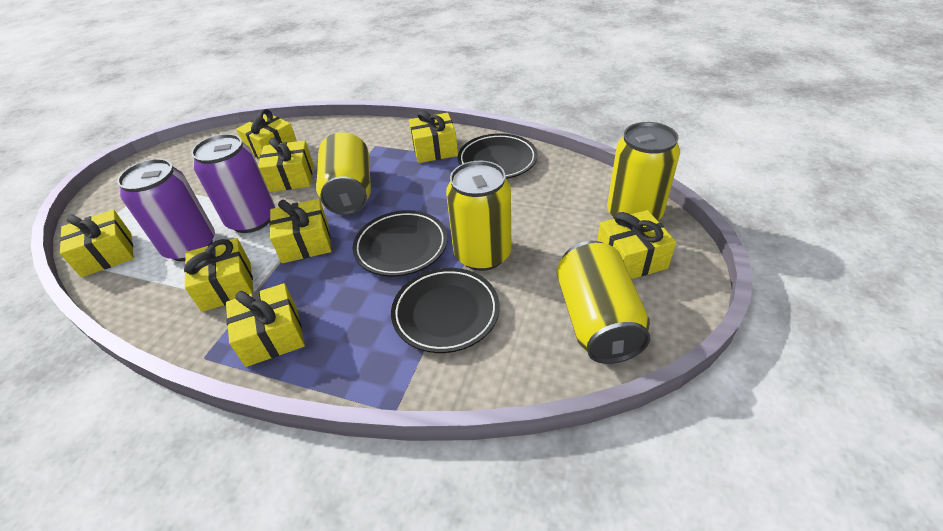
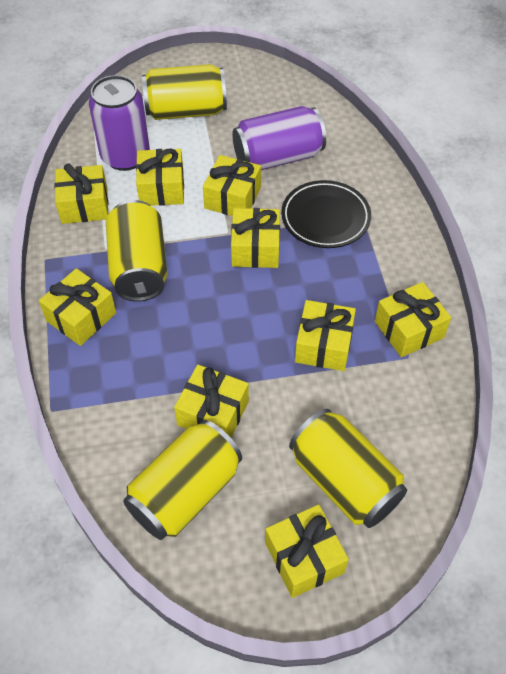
black plate: [353,210,448,276] [391,268,500,353] [458,133,538,179] = 3 -> [281,180,371,248] = 1
yellow gift: [59,210,134,277] [184,238,254,312] [226,283,305,367] [236,109,297,159] [258,138,313,192] [269,199,331,263] [409,110,458,163] [597,210,676,279] = 8 -> [39,268,116,346] [54,163,108,224] [136,149,184,206] [174,365,249,437] [203,155,261,216] [231,208,280,268] [265,504,349,598] [295,300,356,371] [375,282,451,357] = 9

